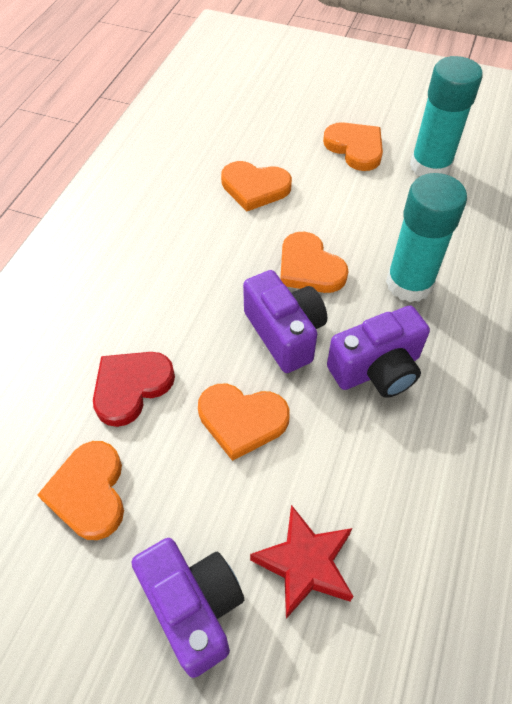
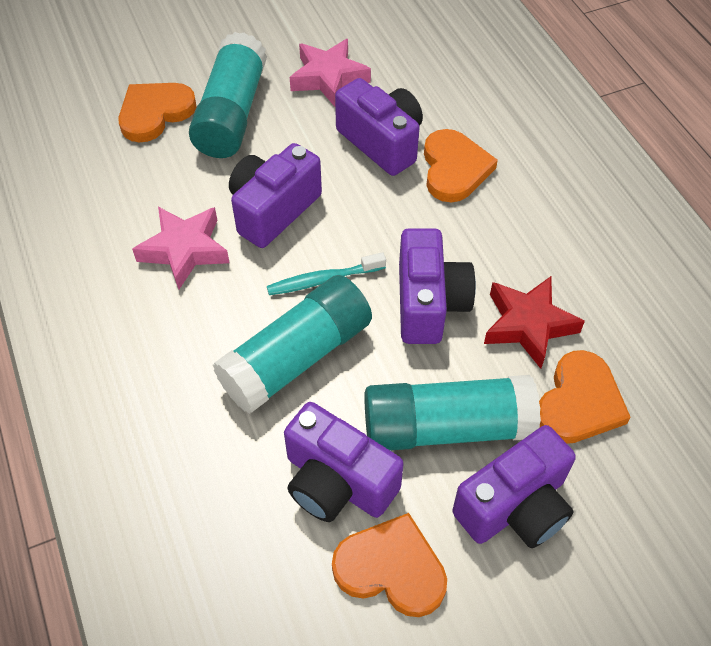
orange heart: [37,441,124,540] [198,384,290,461] [221,161,292,211] [280,232,348,293] [323,122,383,171] = 5 -> [118,83,197,143] [332,513,447,617] [424,129,498,202] [539,350,631,444] = 4
pink star: none = 0 -> [132,207,230,289] [290,39,371,107] = 2
purple camera: [131,538,244,678] [243,270,327,373] [327,306,430,398] = 3 -> [229,143,322,248] [284,402,404,522] [335,78,423,176] [399,228,476,344] [452,425,576,548] = 5
red heart: [93,352,175,427] = 1 -> none = 0
turquoise glue stick: [386,173,467,302] [410,56,483,176] = 2 -> [189,32,267,158] [213,275,372,414] [364,375,541,450] = 3
turquoise toothbrush: none = 0 -> [267,252,386,295] = 1

